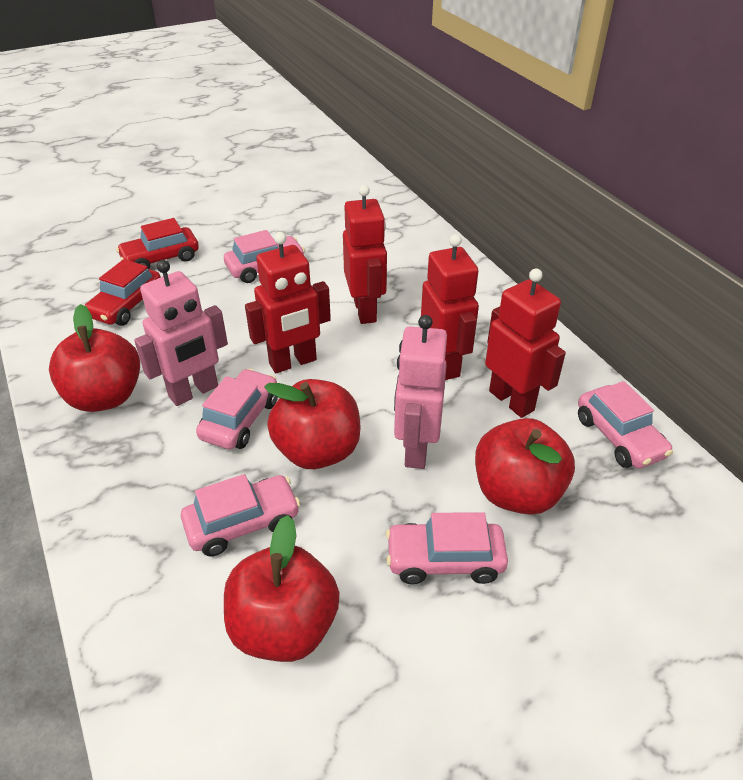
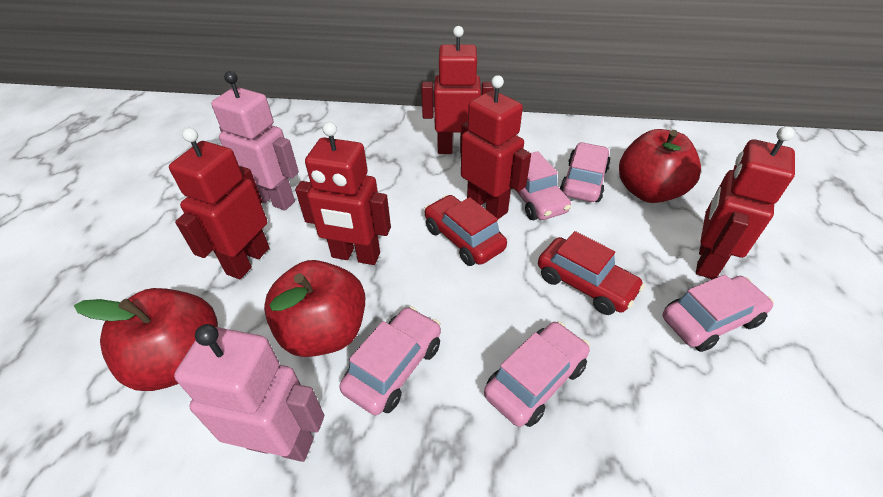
red apple: [49,304,140,412] [224,515,339,662] [264,379,361,469] [475,418,575,515] = 4 -> [74,288,218,391] [264,260,365,357] [619,129,701,203] = 3
red robot: [245,232,331,373] [343,185,387,324] [421,234,479,380] [485,268,566,418] = 4 -> [169,128,269,279] [295,122,391,265] [421,26,494,154] [461,75,531,219] [696,126,795,279] = 5

